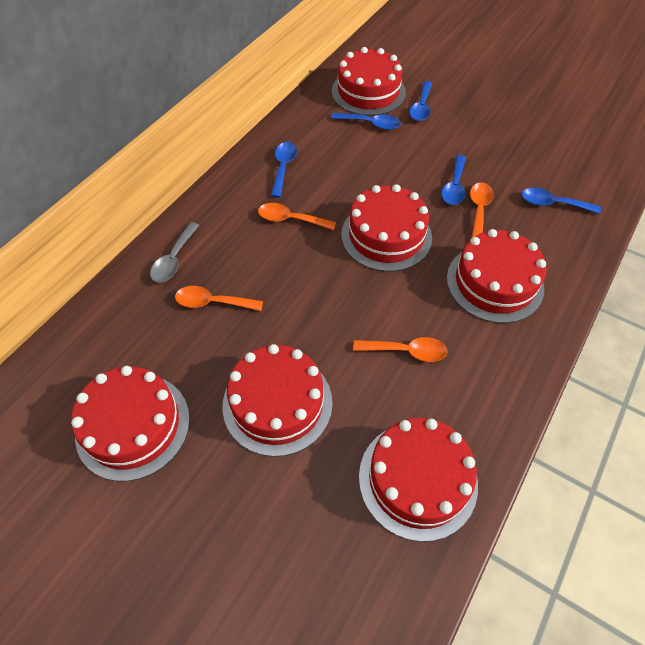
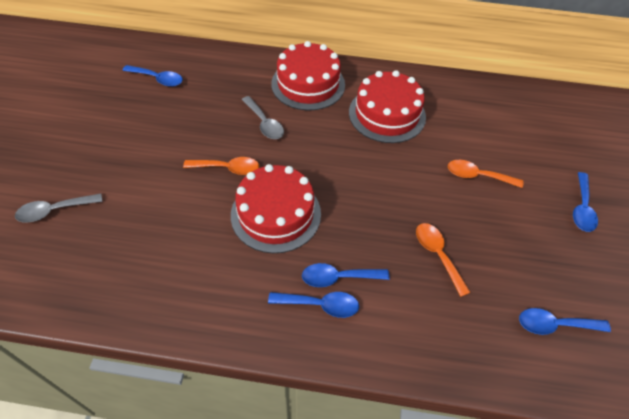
grey spoon: [150,222,200,283] = 1 -> [15,193,103,222] [242,96,284,139] = 2
orange spoon: [175,286,263,311] [258,203,336,230] [353,337,448,362] [470,183,494,238] = 4 -> [183,157,259,175] [416,223,471,297] [448,160,524,188] = 3
red cake: [71,366,190,482] [222,344,333,457] [332,47,406,116] [341,184,432,272] [359,418,478,542] [447,229,546,323] = 6 -> [231,164,321,253] [271,41,345,110] [349,70,426,143] = 3

